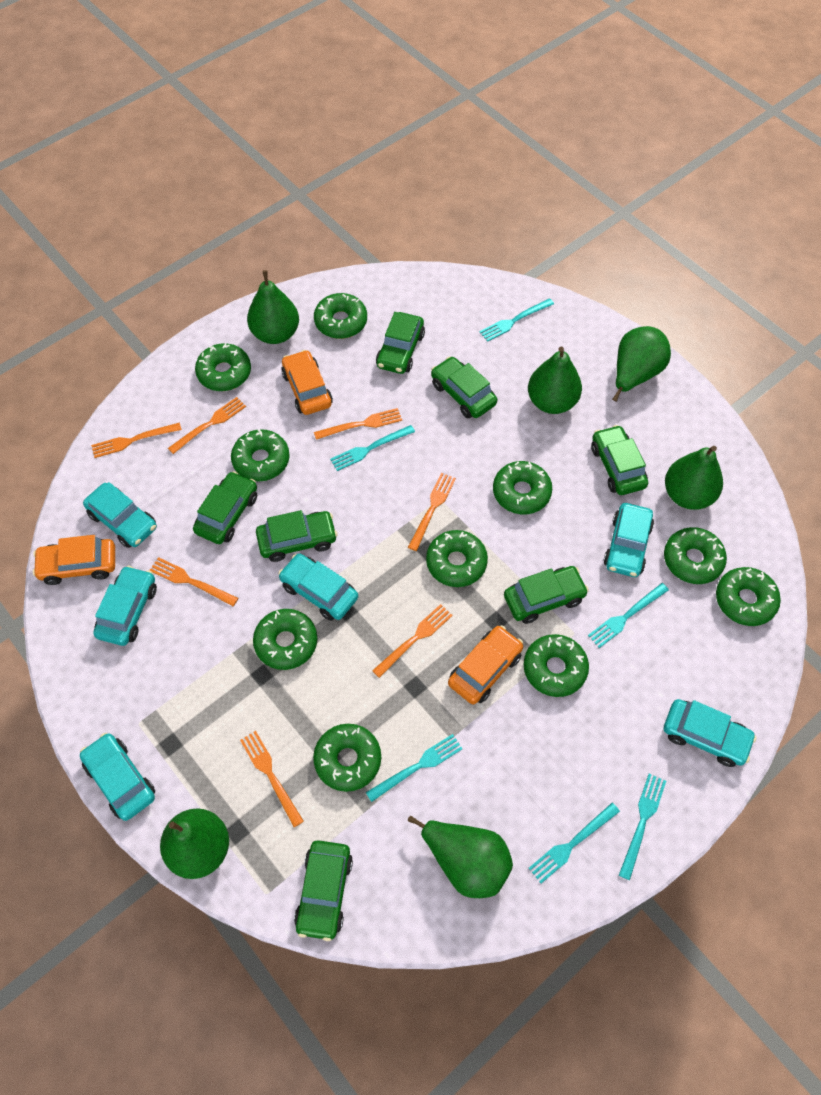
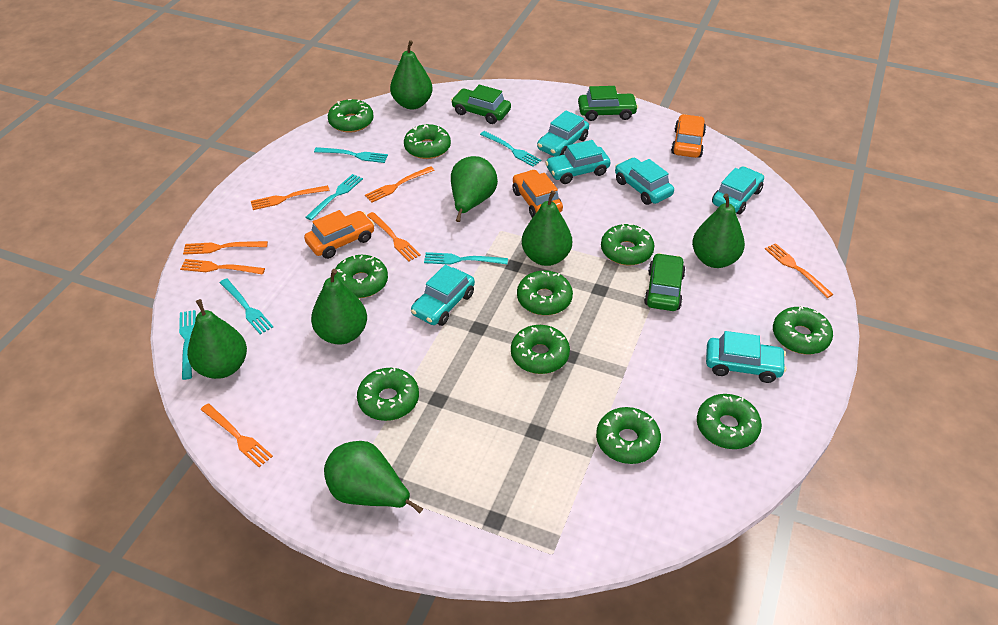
green car: [193,471,257,544] [256,510,338,562] [294,840,353,941] [376,312,425,374] [431,356,497,418] [504,566,589,624] [591,425,648,495] = 7 -> [451,85,511,124] [578,86,638,121] [644,253,686,311] = 3
green pear: [160,808,229,879] [247,270,299,344] [408,816,513,898] [528,347,582,414] [612,326,671,402] [665,446,723,510] = 6 -> [187,299,247,379] [311,269,367,344] [324,441,423,514] [390,40,433,110] [451,156,498,222] [522,191,572,266] [692,194,745,268] = 7

